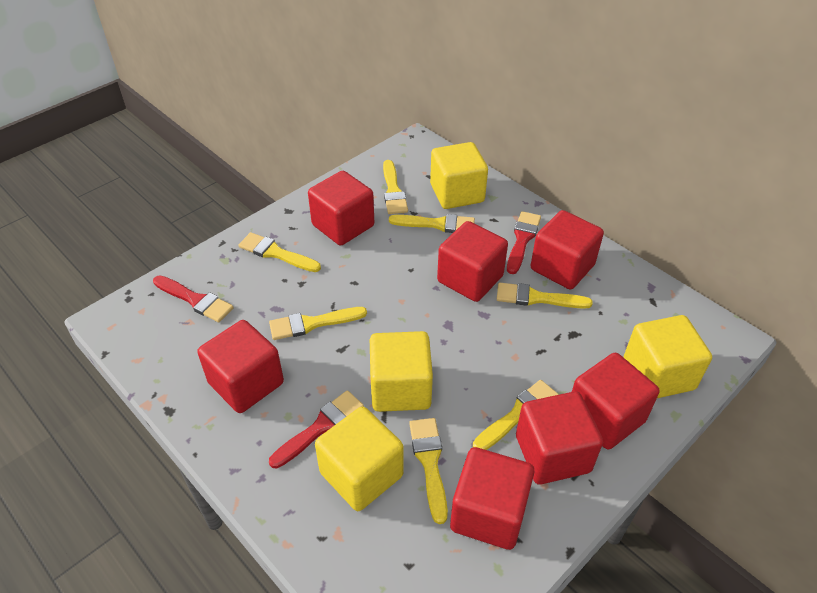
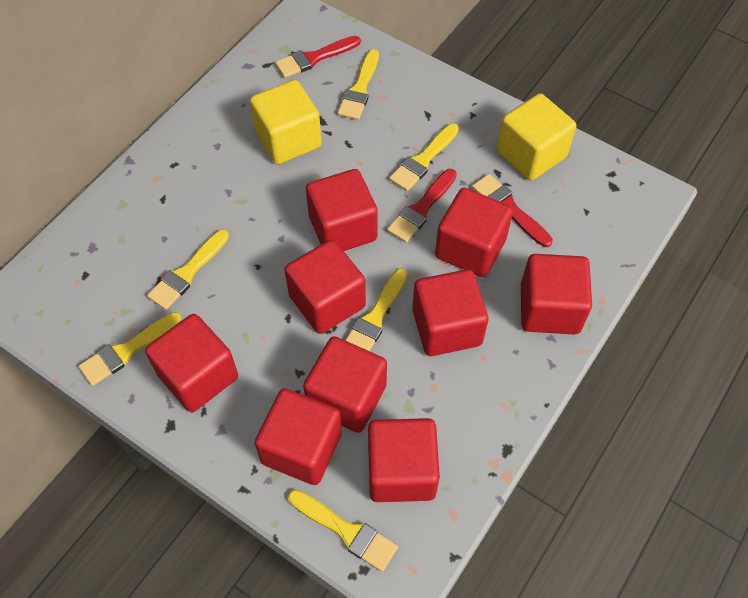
red cube: [197,320,284,413] [308,171,374,245] [437,221,508,302] [450,447,535,550] [516,392,603,484] [530,210,604,290] [572,353,659,449] = 7 -> [145,314,238,412] [255,388,342,485] [285,240,366,334] [303,336,387,433] [306,169,378,251] [368,418,440,502] [412,269,488,356] [435,188,513,277] [521,254,592,334] = 9
yellow brush: [239,232,321,272] [269,307,367,340] [383,160,408,214] [389,214,475,233] [409,418,448,524] [473,380,559,450] [497,283,593,309] = 7 -> [78,312,182,386] [147,229,229,310] [288,489,398,572] [338,49,379,120] [345,269,407,351] [389,123,459,191] = 6
yellow cube: [315,407,404,511] [370,331,433,412] [430,142,488,209] [624,315,712,398] = 4 -> [250,80,322,164] [497,93,576,181] = 2

